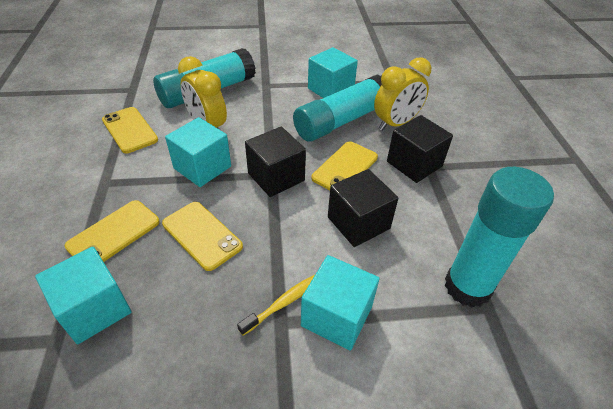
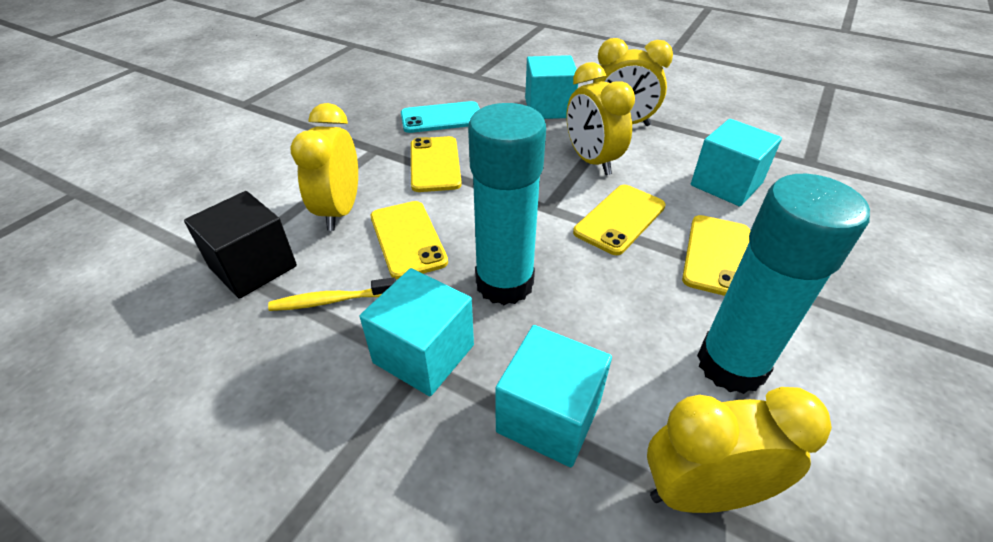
black cube: [245,127,306,197] [328,169,398,247] [387,115,453,183] = 3 -> [184,191,297,299] = 1
turquoise glue stick: [153,48,256,108] [293,74,382,142] [445,167,554,308] = 3 -> [468,103,546,305] [697,174,870,394] = 2
turquoise phone: none = 0 -> [401,101,480,133] = 1
yellow clock: [178,56,227,128] [374,57,431,131] = 2 -> [291,103,358,231] [566,62,635,175] [593,38,673,126] [647,387,832,513] = 4

